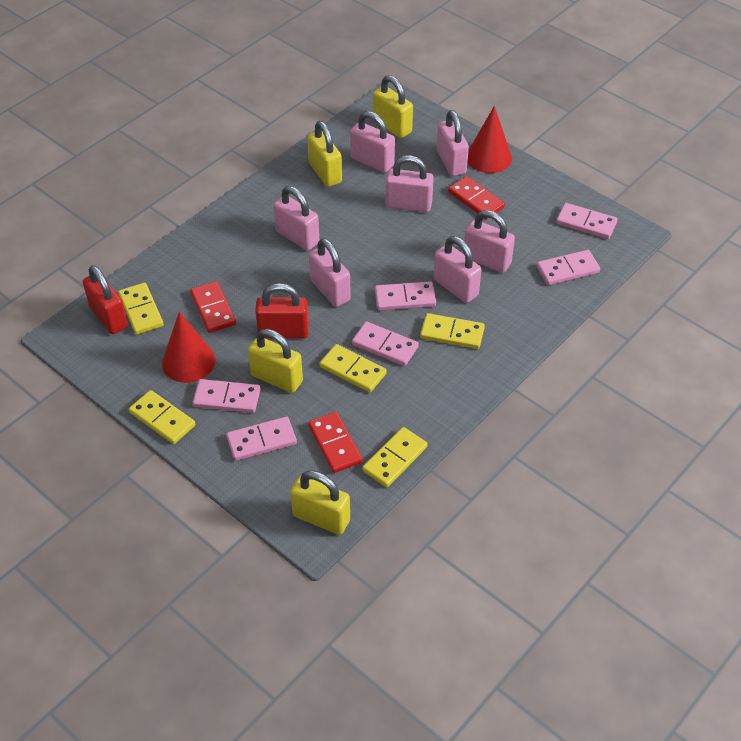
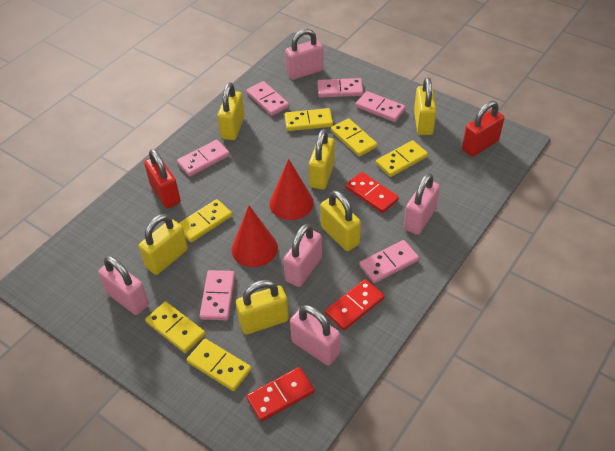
pink padlock: [273,186,319,251] [309,238,351,307] [350,111,395,173] [385,155,434,212] [434,236,482,303] [437,110,469,176] [463,210,515,273] = 7 -> [98,256,149,315] [283,224,322,287] [285,29,323,80] [290,305,340,365] [404,173,440,235] = 5
yellow domino: [118,283,164,334] [129,390,195,444] [320,344,387,392] [362,427,427,487] [420,313,485,349] = 5 -> [145,301,205,353] [179,199,232,242] [187,339,252,391] [285,108,333,131] [331,118,377,157] [376,140,428,177] = 6
yellow padlock: [248,329,303,393] [290,470,350,535] [307,121,342,187] [373,75,413,138] = 4 -> [139,214,188,275] [217,82,245,140] [236,280,289,335] [309,129,335,190] [321,190,361,251] [414,77,436,135] = 6

